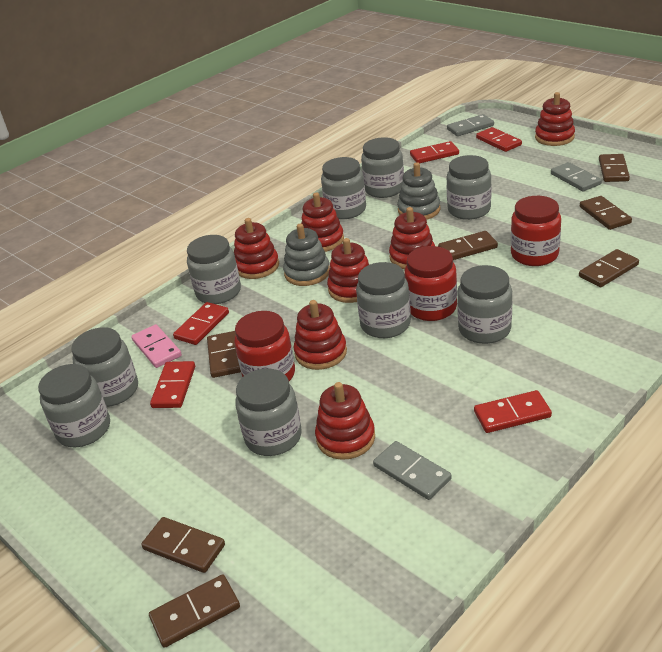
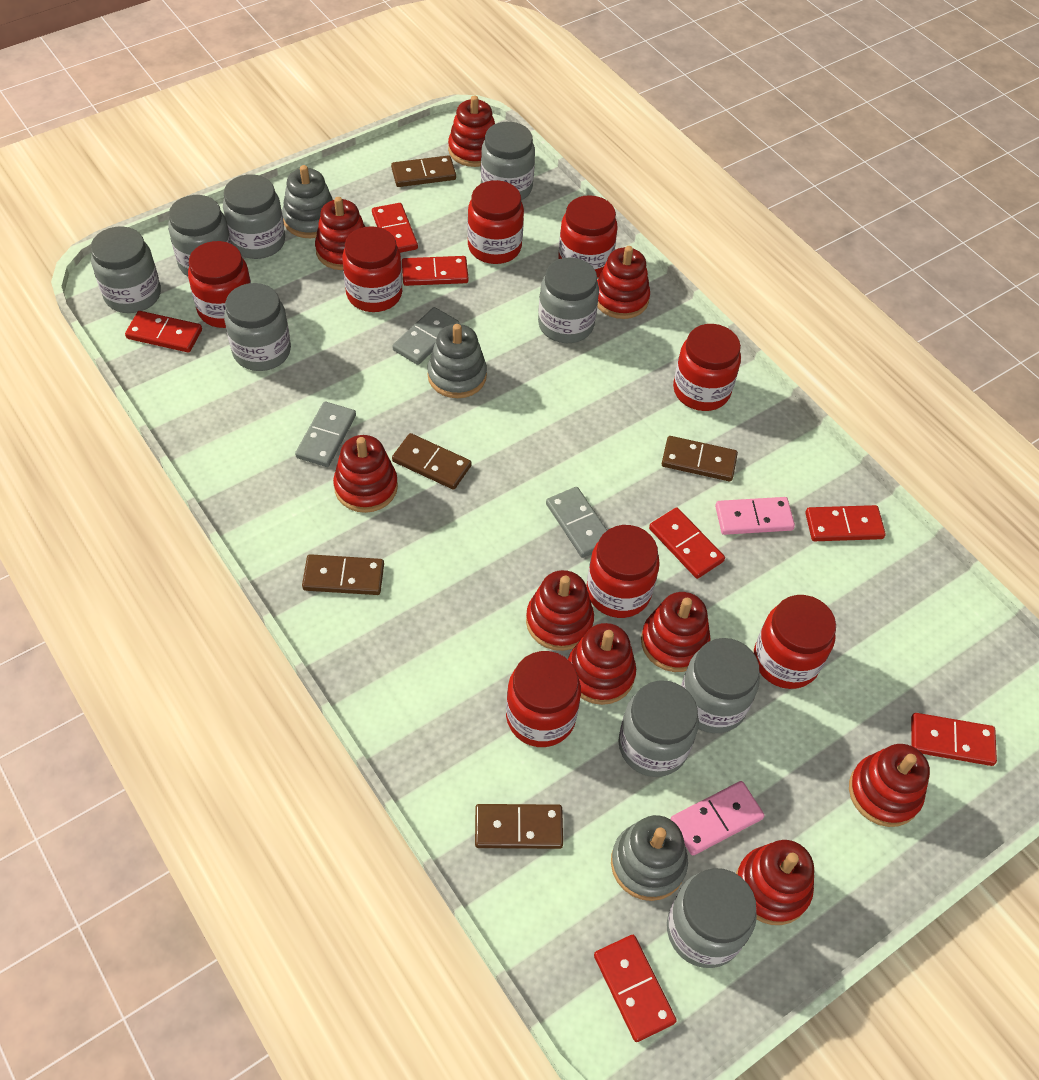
brown domino: [141,517,225,573] [149,574,240,648] [207,331,241,378] [438,231,498,260] [579,249,639,287] [580,196,632,230] [599,154,630,182] = 7 -> [302,554,384,595] [391,155,456,187] [392,433,471,490] [475,804,563,849] [661,436,738,481] = 5
grey stacking toy: [283,223,330,286] [397,162,441,220] = 2 -> [282,165,333,238] [427,324,487,398] [611,815,688,901] = 3
pink domino: [131,324,182,368] = 1 -> [670,781,765,855] [715,497,795,535] = 2
red domino: [150,361,195,408] [173,302,229,345] [410,141,459,163] [474,390,552,433] [476,127,522,152] = 5 -> [125,311,202,353] [372,203,418,253] [402,256,468,286] [594,935,677,1042] [649,507,725,579] [805,505,886,541] [911,713,997,766] = 7
red jar: [234,311,295,381] [404,246,457,321] [511,196,561,266] = 3 -> [188,241,251,328] [342,226,402,312] [467,180,524,264] [506,651,581,747] [558,195,618,278] [587,525,660,618] [673,324,741,411] [754,595,836,689] = 8
red stacking toy: [234,218,279,279] [294,300,347,370] [301,193,344,252] [315,382,375,460] [327,238,369,303] [389,207,435,269] [535,92,575,146] = 7 -> [315,197,365,270] [333,435,398,513] [448,95,495,167] [526,570,594,651] [568,623,636,705] [597,246,650,319] [641,592,711,672] [736,840,814,925] [849,744,930,827] = 9

